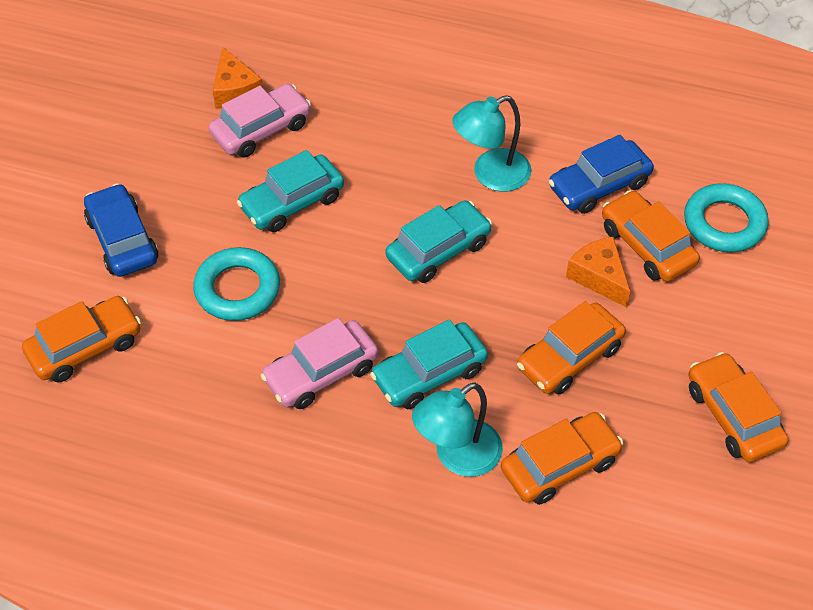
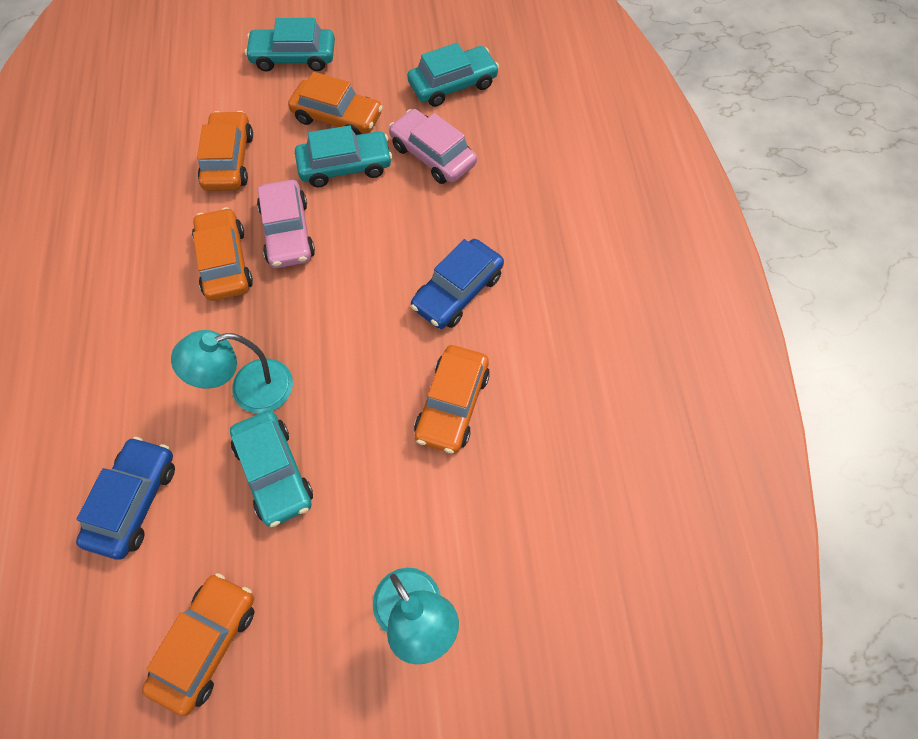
orange cheese: [213,47,263,108] [566,237,630,308] = 2 -> none = 0
turquoise car: [237,150,344,232] [370,319,488,409] [385,200,492,283] = 3 -> [230,410,313,527] [245,18,335,72] [295,125,392,187] [407,43,499,107] = 4
turquoise ring: [193,247,280,321] [684,183,769,252] = 2 -> none = 0

